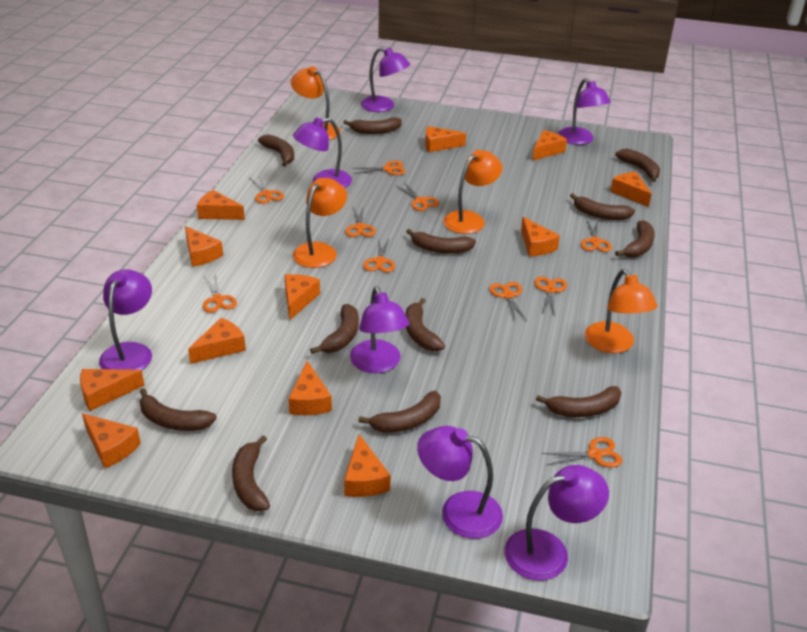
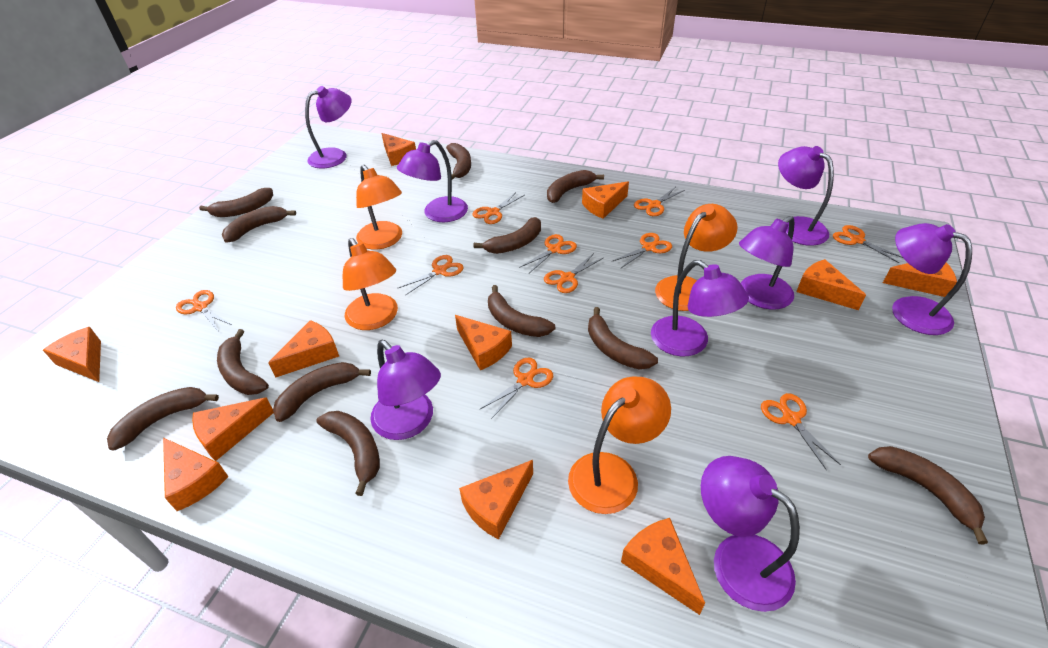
orange cheese: [80,369,145,411] [82,413,141,469] [185,226,223,267] [188,318,246,364] [197,190,245,220] [284,274,320,320] [289,361,332,415] [344,434,391,497] [425,126,466,152] [521,217,560,256] [532,130,567,161] [610,172,652,207] = 12 -> [43,327,101,382] [163,438,229,511] [192,398,274,461] [268,320,339,377] [381,133,416,166] [455,315,512,370] [459,460,533,539] [582,181,629,219] [621,518,705,615] [796,259,866,310] [883,262,957,297] = 11
purple lamp: [99,269,152,370] [293,117,352,188] [350,286,409,373] [361,48,410,112] [417,426,503,539] [504,465,609,581] [558,78,611,145] = 7 -> [305,86,352,168] [370,340,441,440] [397,140,468,222] [651,260,749,357] [701,456,800,612] [739,216,794,310] [778,146,834,246] [892,223,972,335] = 8

